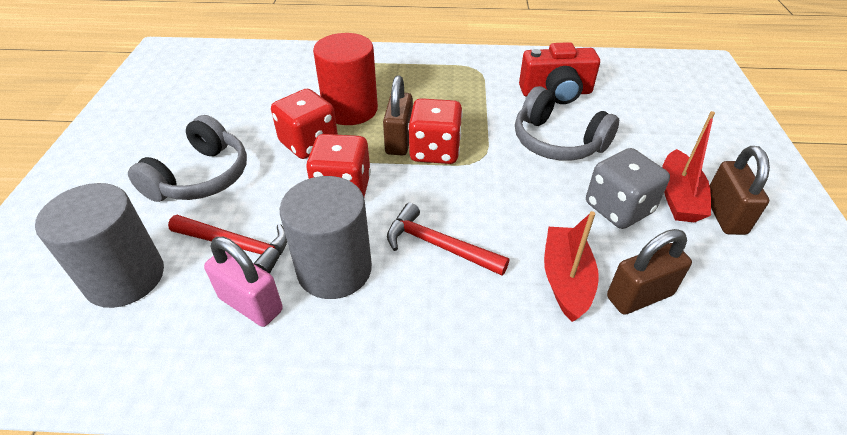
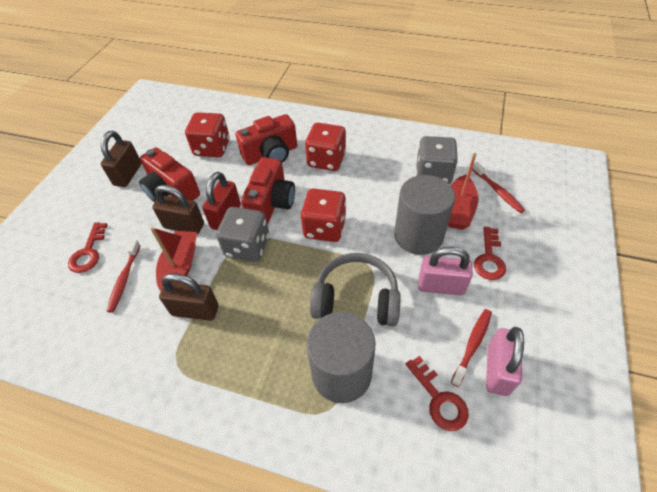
grey dice: [586,148,670,229] = 1 -> [216,207,269,262] [416,136,458,184] = 2
grey headphones: [128,115,247,202] [515,86,619,161] = 2 -> [310,253,401,326] = 1
pink padlock: [204,237,283,327] = 1 -> [418,247,473,295] [486,327,524,396] = 2
red camera: [519,42,600,104] = 1 -> [139,147,200,202] [236,114,297,165] [241,157,295,225] = 3
red cylinder: [313,33,378,125] = 1 -> none = 0
red hammer: [168,215,287,274] [387,203,509,276] = 2 -> none = 0
red key: none = 0 -> [68,222,107,273] [406,356,469,431] [474,227,506,280] = 3
red padlock: none = 0 -> [202,172,241,230] = 1
red toothbrush: none = 0 -> [107,240,140,312] [451,309,492,387] [472,162,525,213] = 3

